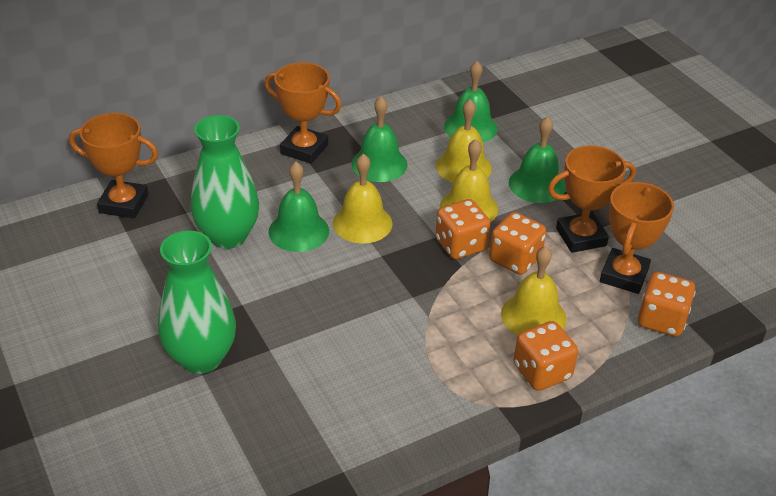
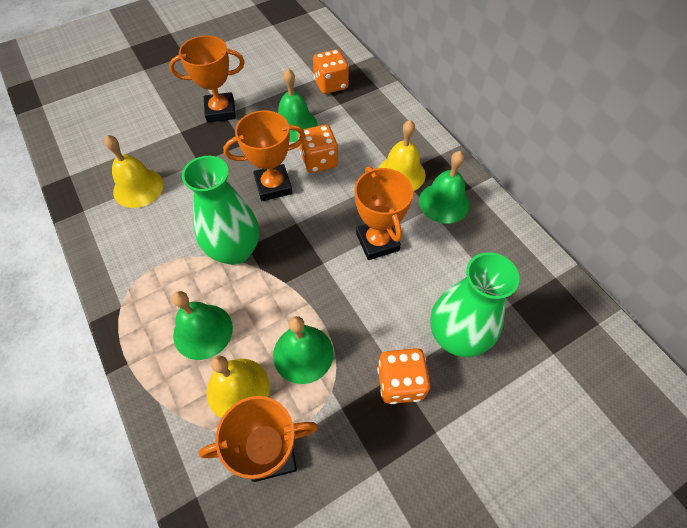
orange dice: [435,199,490,259] [489,212,546,275] [514,321,578,391] [638,272,696,337] = 4 -> [298,125,338,173] [313,49,349,94] [377,348,430,404] = 3
yellow bell: [333,154,393,244] [436,99,492,183] [440,139,498,223] [501,246,566,336] = 4 -> [104,135,164,208] [207,356,270,418] [378,120,426,191] = 3

